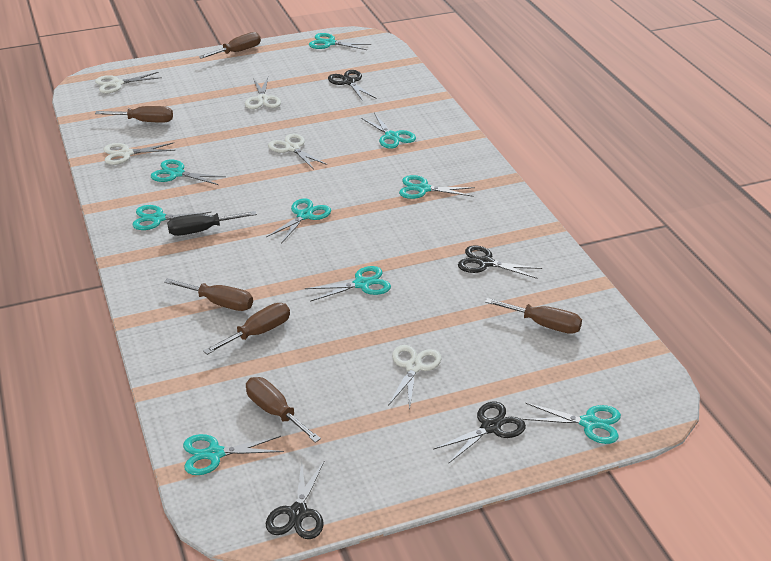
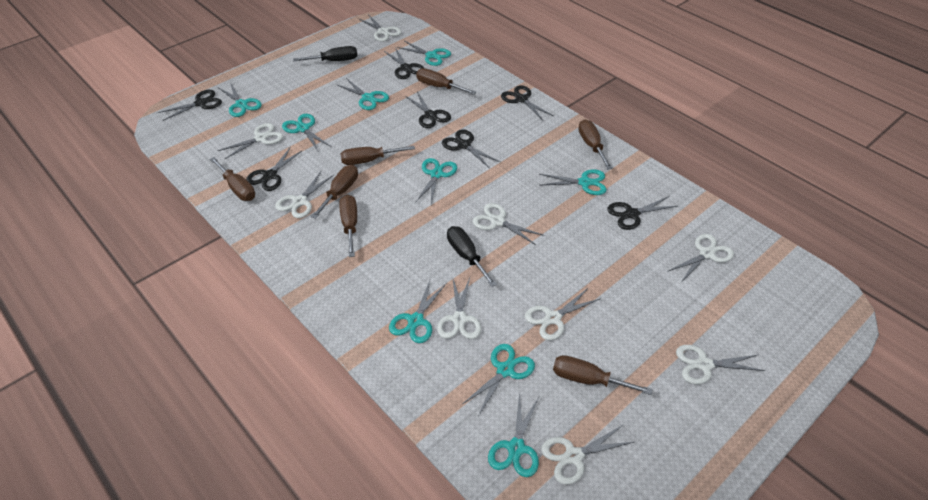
black scissors: [266,460,325,539] [328,70,376,101] [433,402,526,464] [458,246,542,279] = 4 -> [158,90,222,121] [246,146,303,191] [384,47,424,79] [405,91,451,128] [442,129,500,169] [501,85,553,120] [607,196,678,230] = 7
black screwdriver: [167,211,257,236] = 1 -> [293,46,358,61] [447,226,497,287] = 2
brown screwdriver: [95,106,173,123] [164,278,253,311] [199,32,261,59] [203,303,290,355] [246,377,321,442] [485,298,582,334] = 6 -> [210,157,255,201] [311,165,358,219] [339,195,357,257] [340,146,415,165] [416,68,476,94] [553,355,653,395] [578,119,612,169] = 7
white scissors: [95,72,162,93] [104,143,176,165] [245,77,281,109] [268,134,328,169] [388,345,442,410] = 5 -> [218,123,283,159] [275,171,334,218] [358,14,402,42] [437,278,481,339] [473,203,544,245] [525,287,601,340] [541,424,634,485] [667,234,734,282] [676,345,766,384] = 9

